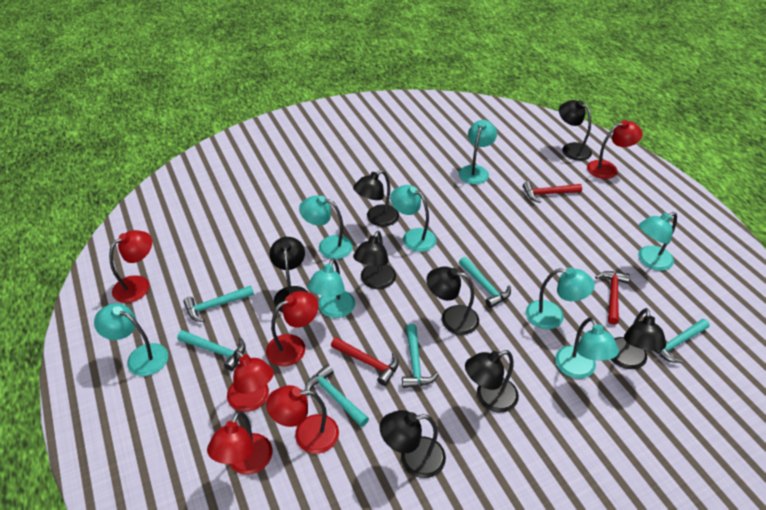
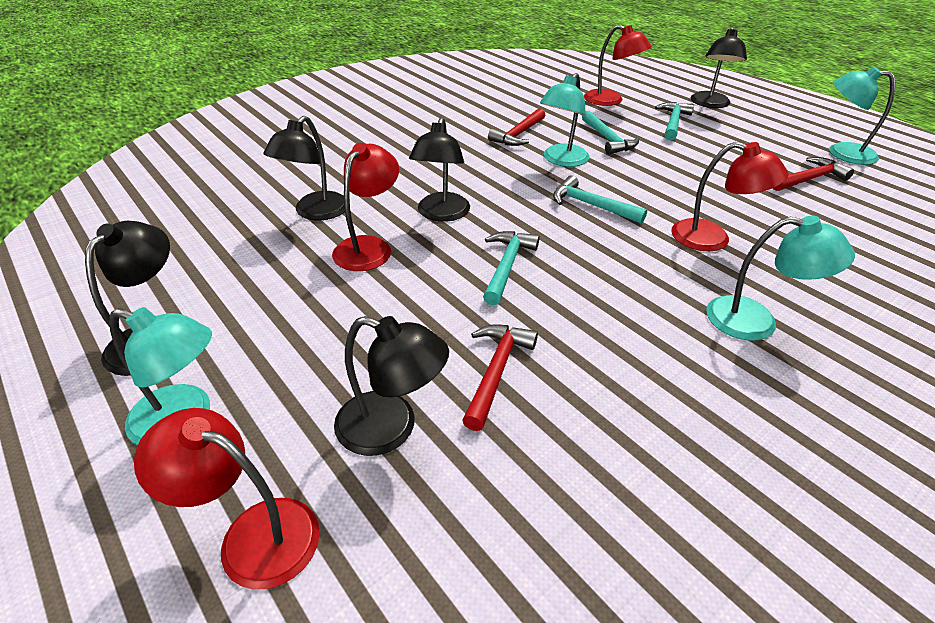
black lamp: [269,237,309,313] [353,170,399,227] [353,230,396,289] [380,410,446,478] [426,266,479,335] [465,350,519,413] [559,100,592,161] [611,308,666,369] = 8 -> [85,221,170,376] [263,116,345,220] [334,316,449,456] [409,117,470,222] [690,27,747,108] = 5
red lamp: [109,230,152,303] [207,411,272,475] [227,350,274,412] [266,291,318,366] [266,385,339,454] [587,120,643,179] = 6 -> [134,408,320,590] [332,143,399,271] [584,25,652,106] [671,142,789,251] = 4
turquoise hammer: [177,330,246,371] [183,285,254,322] [305,364,369,427] [402,324,439,388] [459,257,511,308] [655,319,710,363] = 6 -> [483,231,540,305] [553,175,647,224] [582,111,639,154] [655,102,694,141] = 4
turquoise lamp: [94,303,168,376] [299,195,353,259] [308,258,355,318] [390,185,436,252] [459,120,497,184] [526,267,595,329] [555,317,619,379] [638,212,677,271] = 8 -> [109,307,212,445] [540,73,589,167] [706,216,855,341] [829,66,895,165] = 4

